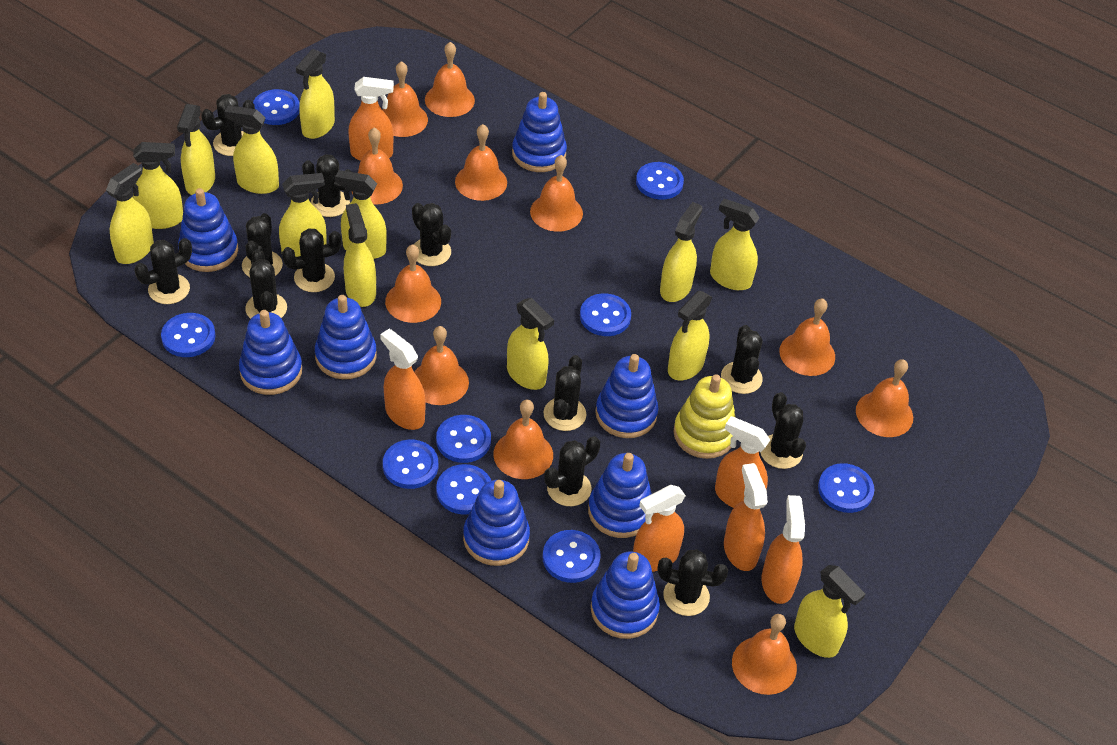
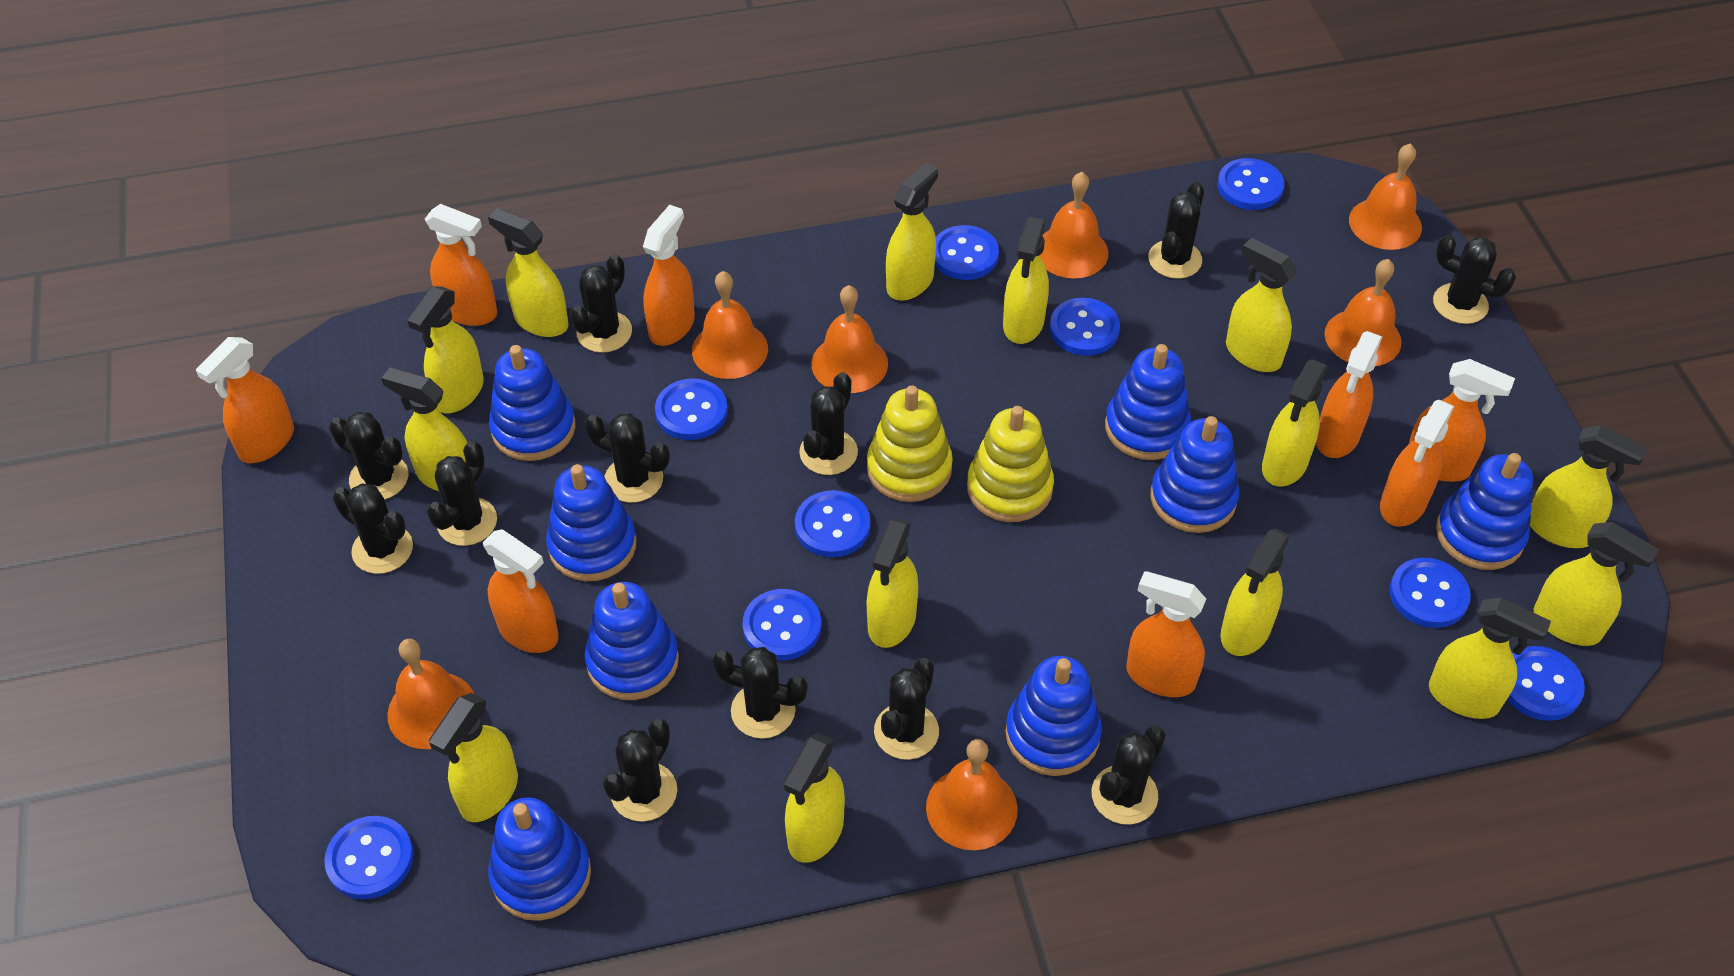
orange bell: [351,128,403,205] [382,61,428,137] [385,244,441,323] [414,326,469,405] [425,42,475,117] [455,124,507,201] [493,400,553,479] [530,155,583,232] [732,614,797,695] [779,298,835,376] [856,359,913,437] = 11 -> [387,639,474,749] [692,271,768,379] [811,285,888,393] [926,739,1018,850] [1040,172,1109,279] [1325,259,1402,366] [1349,143,1422,250] = 7
orange spray bottle: [348,77,394,161] [380,329,426,430] [633,485,686,572] [715,416,770,508] [724,463,768,571] [761,495,805,604] = 6 -> [196,337,294,463] [425,204,497,326] [483,529,559,653] [643,205,695,346] [1126,571,1206,697] [1316,331,1382,458] [1380,400,1454,527] [1408,359,1515,482] = 8
yellow spray bottle: [106,163,154,264] [133,142,183,229] [177,104,215,195] [224,105,279,194] [279,173,327,257] [296,49,335,139] [335,170,387,259] [344,203,376,307] [507,298,554,390] [660,202,703,302] [668,291,712,381] [710,199,760,290] [794,565,865,658] = 13 -> [381,367,467,491] [407,286,484,413] [429,693,518,822] [488,208,569,337] [783,733,845,863] [867,518,918,648] [886,163,938,301] [1003,217,1049,344] [1221,528,1290,656] [1226,238,1297,372] [1262,360,1328,486] [1429,597,1551,719] [1530,425,1648,548] [1534,522,1659,646] = 14
yellow stacking toy: [673,374,736,459] = 1 -> [867,385,953,502] [967,406,1054,522] = 2

